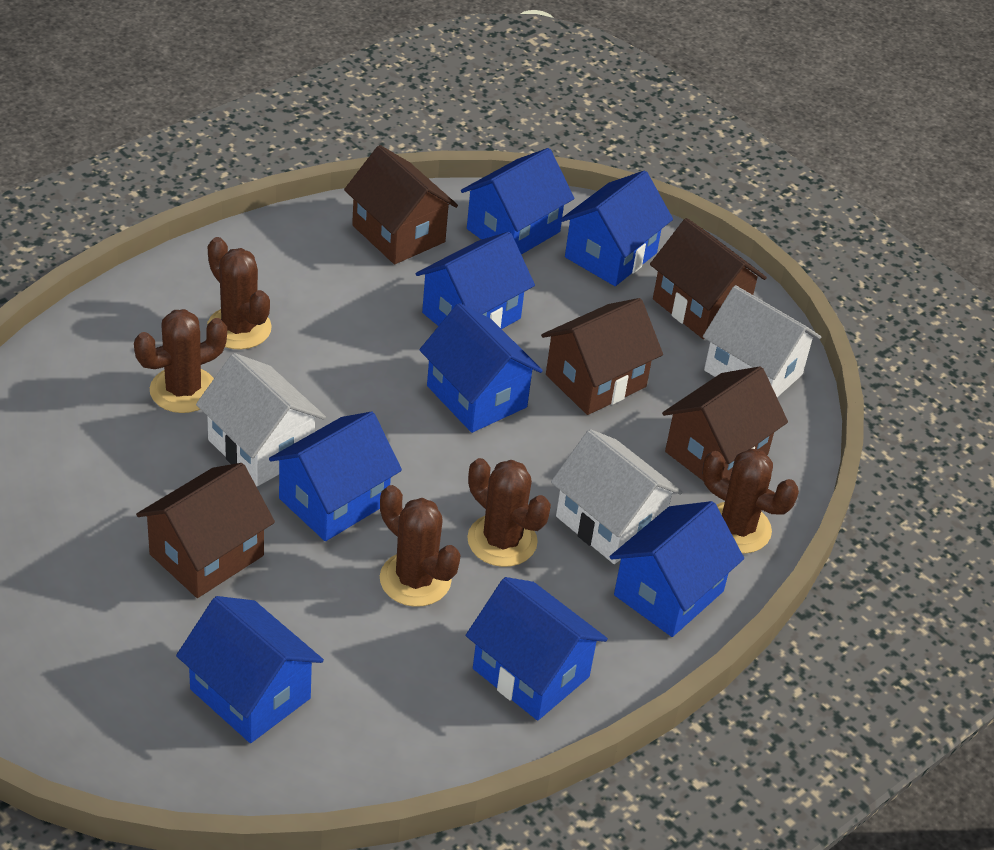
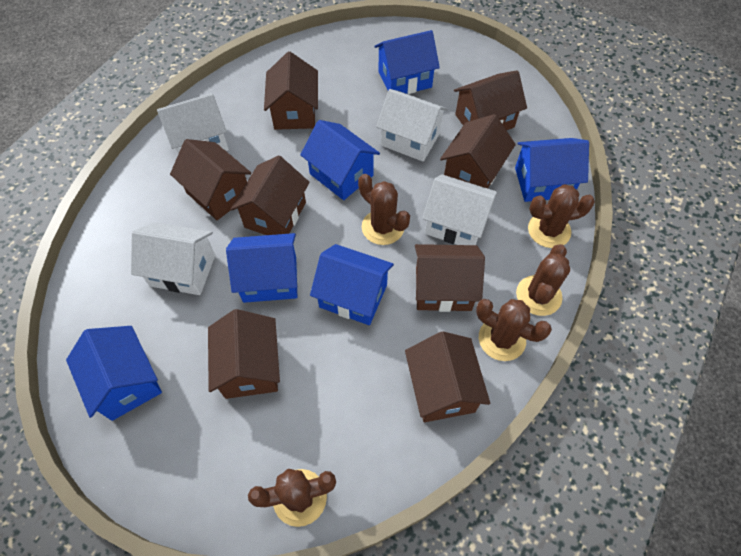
blue house: [176,596,324,743] [269,412,402,541] [416,232,535,329] [419,303,543,433] [461,148,574,255] [466,577,608,720] [560,170,673,286] [610,501,744,637] = 8 -> [66,326,162,421] [226,233,297,303] [300,120,380,200] [310,244,394,325] [374,30,440,94] [515,138,589,202] = 6
brown house: [136,463,275,598] [344,145,458,264] [541,298,663,415] [650,218,767,339] [662,366,788,481] = 5 -> [170,139,252,220] [208,309,280,399] [231,155,310,235] [264,52,318,130] [405,331,490,422] [415,244,485,312] [440,114,516,188] [454,70,527,130] = 8
white house: [196,353,326,487] [551,429,682,564] [703,285,821,397] = 3 -> [131,222,215,295] [157,93,229,154] [376,89,448,162] [422,174,498,245] = 4

